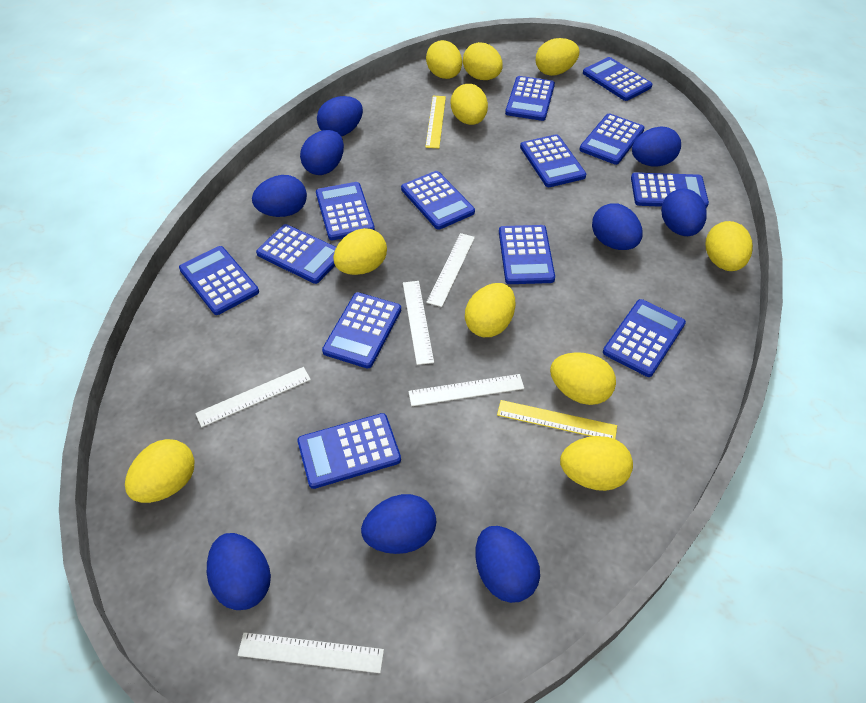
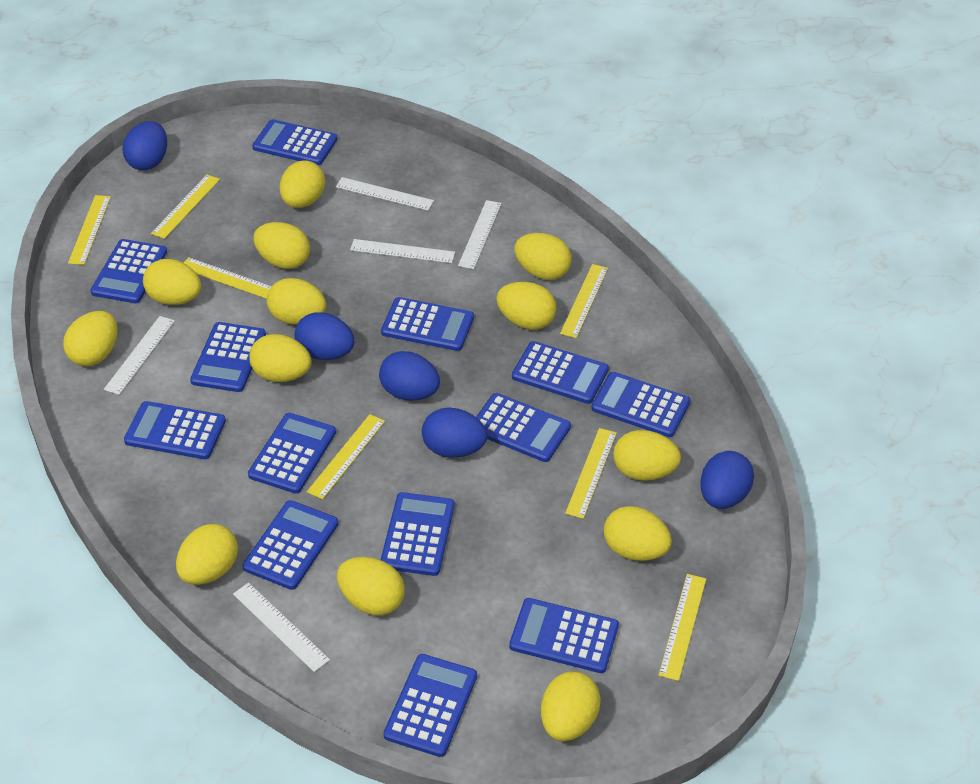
blue egg: [207,533,271,610] [252,175,307,217] [300,130,344,175] [317,96,363,136] [361,494,436,554] [475,526,540,603] [592,204,643,250] [632,126,681,167] [661,189,707,236] = 9 -> [122,121,167,170] [295,312,354,360] [379,351,440,401] [422,408,487,458] [700,451,754,509] = 5
yellow egg: [125,439,195,503] [333,228,387,275] [426,40,462,79] [451,84,488,125] [463,42,503,80] [465,283,515,337] [536,38,579,76] [550,352,616,405] [560,436,633,491] [706,221,753,271] = 10 -> [63,311,118,366] [143,259,201,305] [176,524,238,585] [249,334,312,382] [254,222,310,269] [267,278,326,324] [280,160,325,208] [337,557,405,616] [496,282,556,330] [514,233,571,280] [541,672,601,741] [604,506,672,561] [613,430,681,481] = 13
yellow ruler: [425,96,446,148] [497,400,617,439] = 2 -> [68,195,111,265] [151,175,220,239] [184,257,272,299] [307,414,385,499] [560,264,608,338] [565,428,617,519] [659,574,706,681] = 7

